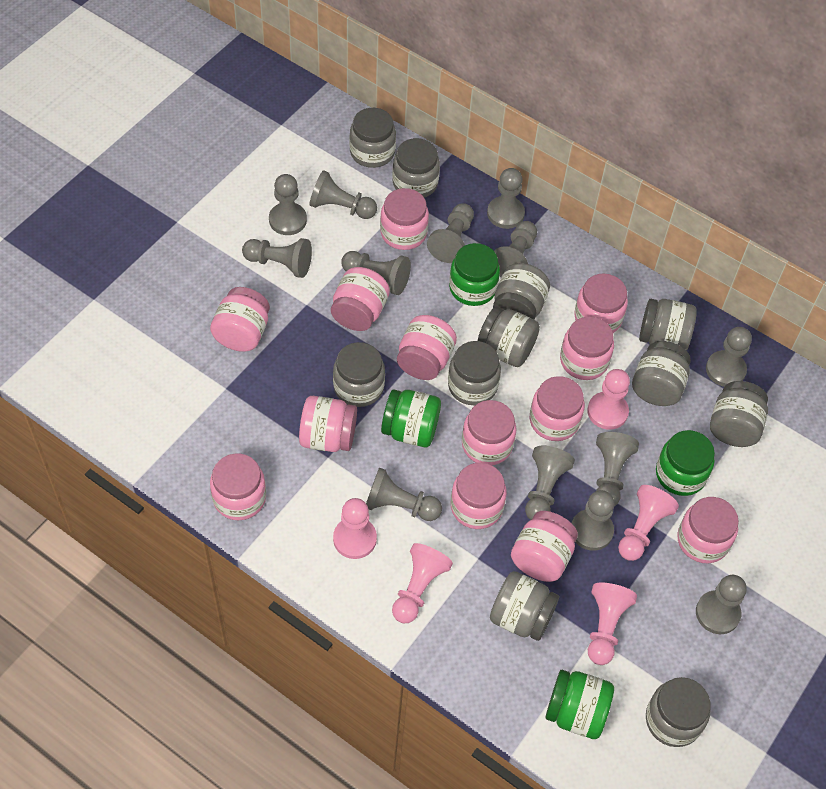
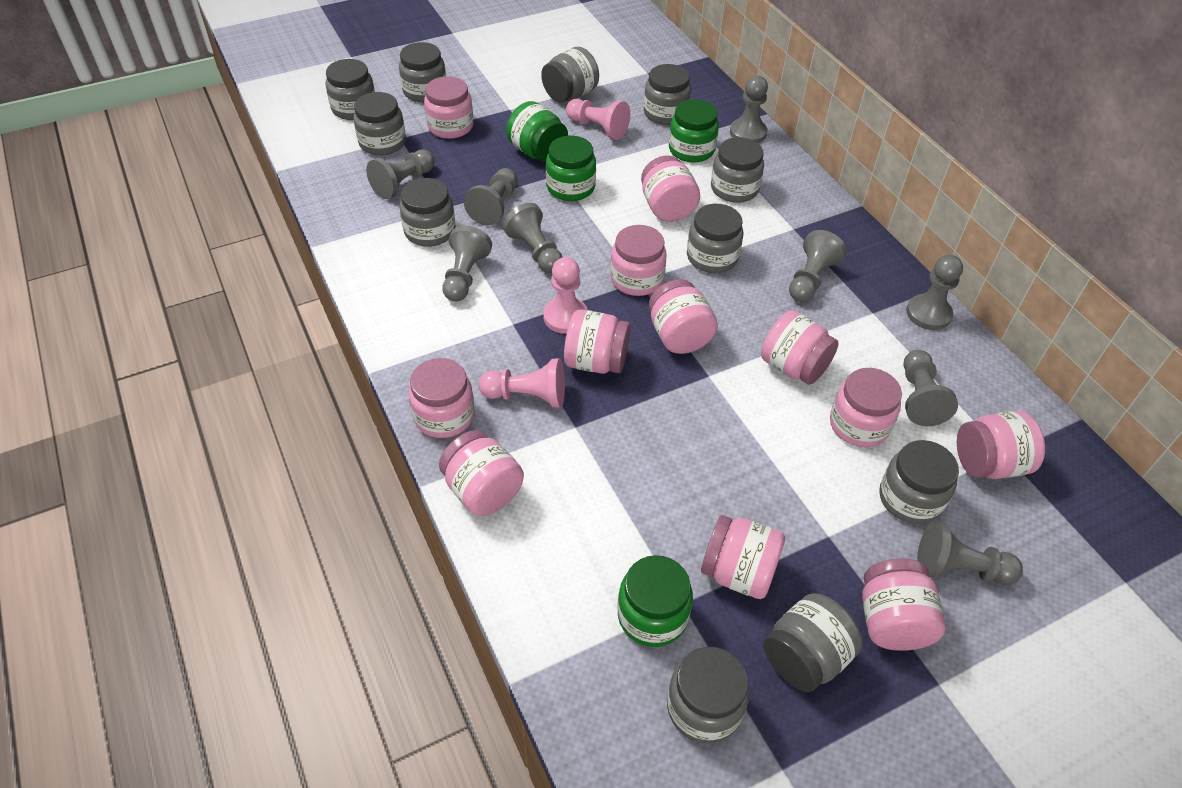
grey pawn: [242,238,312,278] [269,174,307,235] [309,170,377,219] [341,251,411,295] [366,467,442,521] [427,203,474,263] [487,168,525,229] [494,221,537,277] [525,446,575,520] [572,490,615,551] [596,432,639,507] [696,575,747,634] [706,327,752,387] = 13 -> [366,149,435,199] [442,226,492,302] [464,168,518,226] [503,203,562,273] [730,76,768,143] [789,230,847,302] [904,350,958,426] [906,255,963,330] [917,521,1023,585] = 9
pink jar: [210,287,270,352] [210,453,266,520] [299,396,357,452] [331,267,390,331] [380,188,429,250] [397,315,457,380] [451,463,507,529] [462,400,517,465] [511,511,578,582] [530,376,585,441] [560,316,614,380] [574,273,628,333] [677,497,739,563] = 13 -> [408,358,475,438] [424,76,474,139] [439,430,524,516] [564,309,631,374] [610,225,667,296] [641,155,700,222] [649,279,718,354] [701,515,785,599] [761,310,839,384] [830,368,902,447] [862,559,946,651] [957,411,1045,479] = 12
pink pawn: [333,498,377,559] [392,543,453,623] [587,369,630,430] [588,582,637,665] [618,485,679,561] = 5 -> [479,359,565,408] [543,257,588,334] [566,99,630,140] = 3

